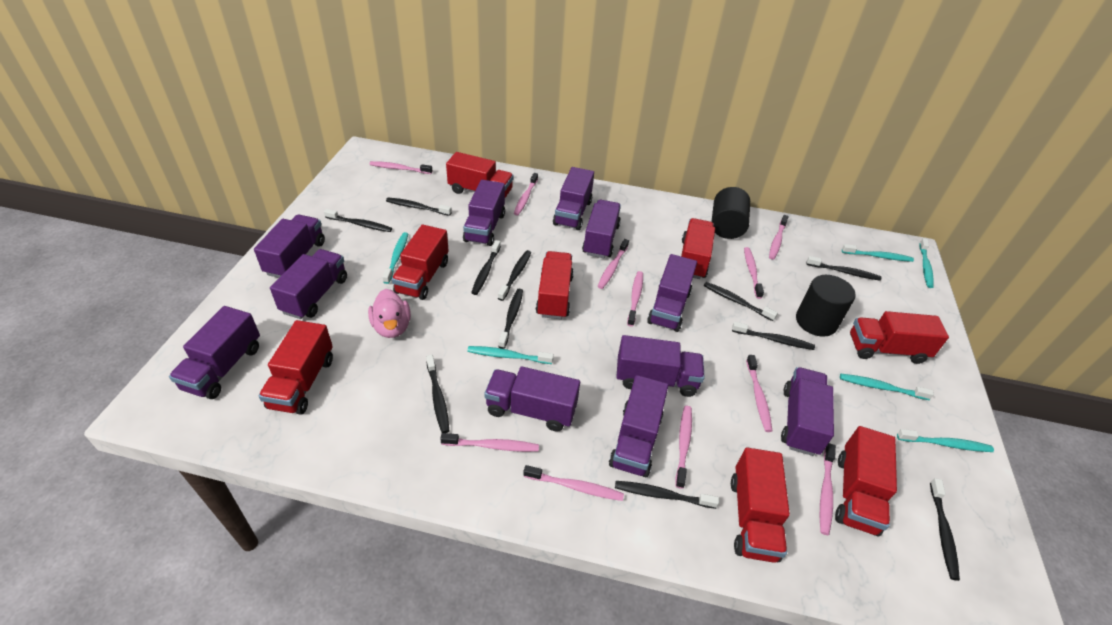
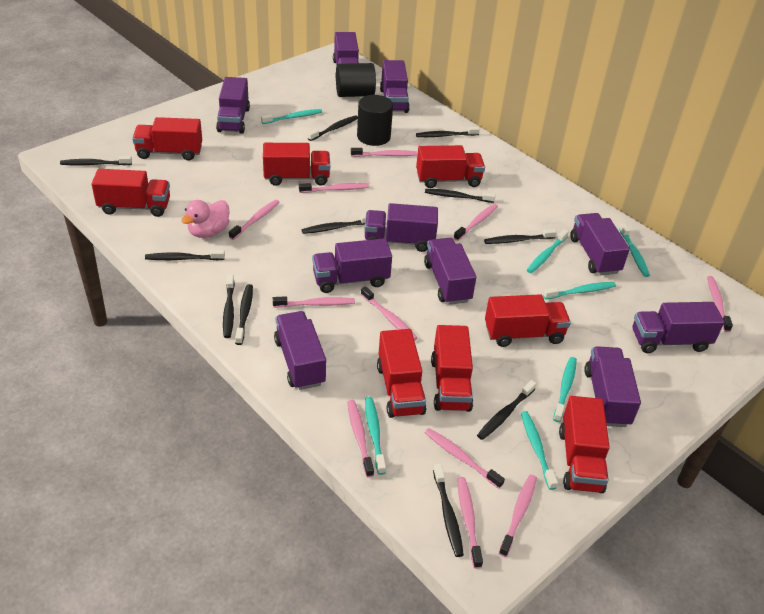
purple truck: [169,306,260,399] [254,215,325,278] [270,249,347,319] [463,180,505,246] [484,366,580,432] [553,167,594,230] [582,200,621,258] [609,375,668,477] [616,335,705,397] [647,254,697,332] [781,367,834,456] = 11 -> [216,77,250,134] [274,311,326,390] [312,238,392,293] [333,32,359,77] [364,203,438,252] [380,60,410,113] [424,238,476,305] [570,213,630,275] [584,346,641,427] [632,302,724,353] = 10
turquoise toothbrush: [382,232,408,284] [467,346,554,364] [840,374,934,400] [842,244,914,262] [897,429,994,452] [919,238,934,288] = 6 -> [261,109,322,124] [365,397,386,475] [521,411,558,490] [527,229,569,273] [543,282,616,299] [553,357,577,422] [619,223,650,277] = 7

